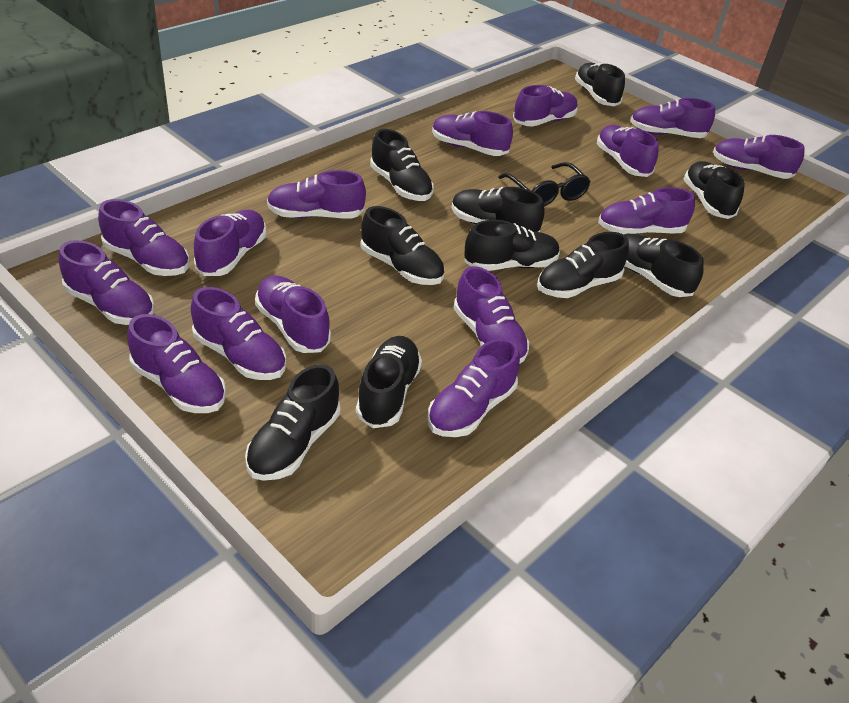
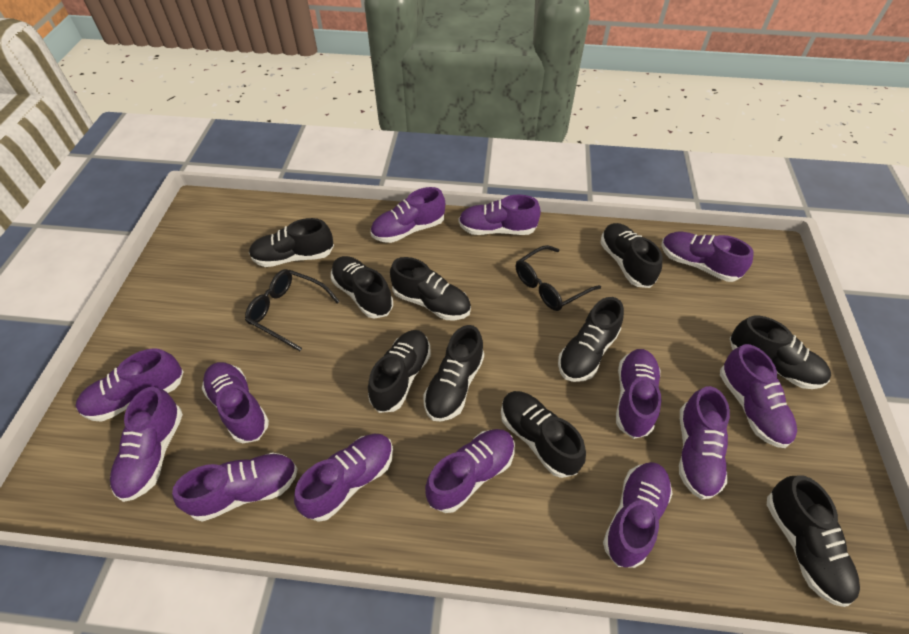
black glasses: [498,162,590,206] = 1 -> [245,269,340,351] [516,245,601,311] = 2
purple shoe: [58,240,155,325] [98,199,189,276] [127,314,226,413] [191,287,286,380] [194,210,266,276] [255,275,331,353] [267,170,366,218] [427,338,520,437] [432,111,513,156] [454,266,529,364] [513,85,578,127] [597,125,658,177] [598,187,695,234] [630,98,715,138] [713,135,805,179] = 15 -> [76,348,184,422] [110,387,183,502] [172,452,298,522] [202,362,269,443] [294,434,393,522] [371,187,445,243] [425,429,515,513] [459,195,541,235] [603,462,673,568] [616,349,662,439] [662,232,754,282] [679,386,730,499] [720,344,797,448] = 13

